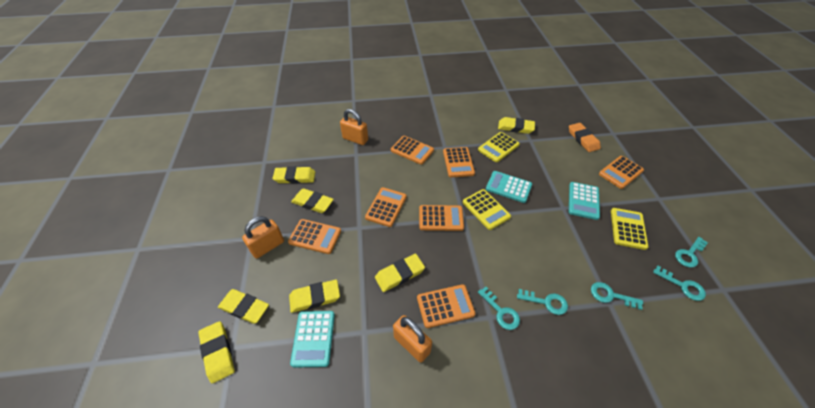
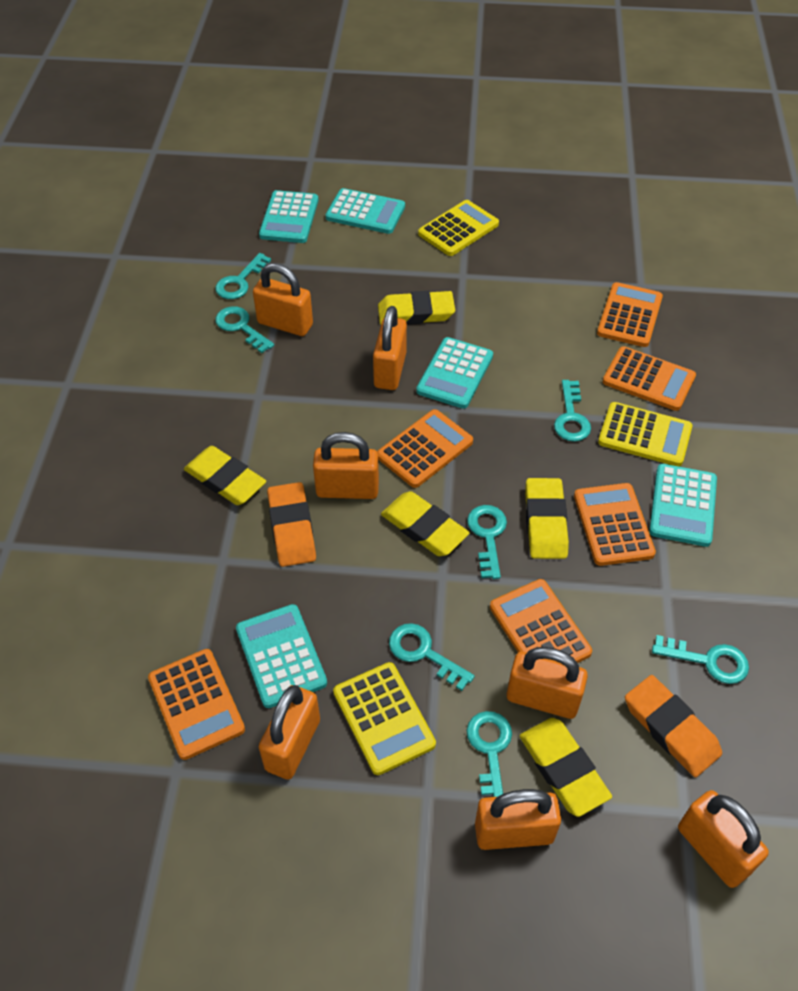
orange calculator: [288,219,341,254] [365,187,407,227] [391,136,434,165] [417,284,475,328] [419,205,464,231] [443,147,475,177] [599,156,644,189] = 7 -> [148,649,245,760] [377,409,473,488] [490,579,592,663] [574,483,656,566] [597,282,663,347] [603,346,696,411] = 6
orange eraser: [569,123,601,152] = 1 -> [267,482,316,567] [625,675,722,777] = 2
orange padlock: [242,216,284,259] [340,109,368,145] [393,315,432,362] = 3 -> [253,263,313,336] [259,685,320,780] [313,432,379,499] [373,306,407,390] [475,789,561,850] [507,647,588,719] [678,790,769,888] = 7
turquoise calculator: [290,311,335,368] [486,171,532,203] [569,182,600,220] = 3 -> [236,604,327,708] [259,190,319,243] [326,188,405,234] [416,337,493,409] [649,464,717,547] = 5
turquoise key: [478,287,520,330] [517,289,568,315] [591,282,643,310] [653,265,706,301] [675,237,708,267] = 5 -> [215,253,271,299] [215,306,274,353] [389,623,475,691] [466,711,512,797] [467,505,507,579] [554,380,591,442] [652,635,749,684] = 7
yellow eraser: [198,321,235,383] [218,289,269,324] [273,166,315,184] [289,280,340,313] [291,188,334,213] [375,254,425,292] [498,117,535,134] = 7 -> [184,446,266,505] [378,291,455,325] [381,491,470,556] [520,718,612,817] [525,478,569,559] = 5

